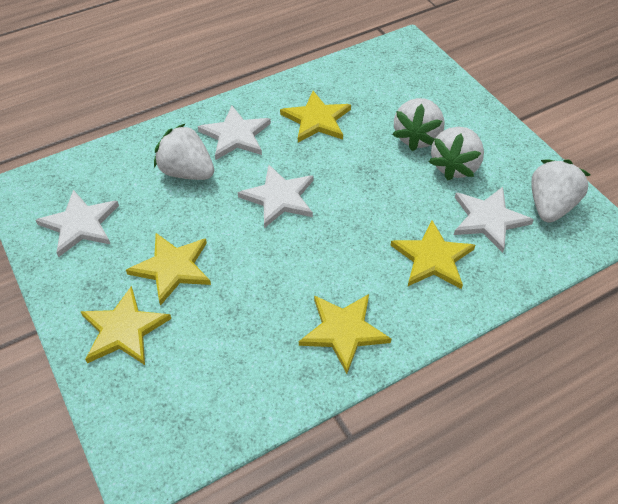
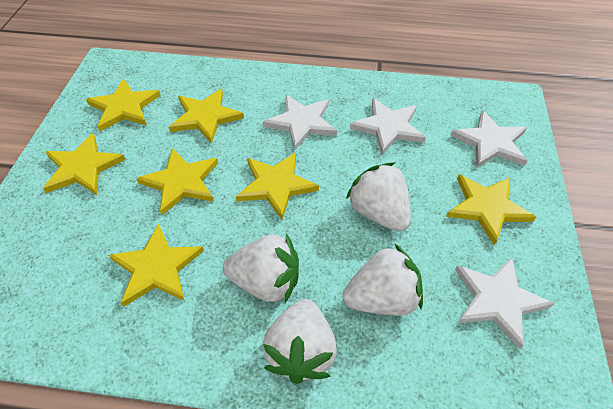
yellow star: [80,286,171,365] [126,233,211,306] [280,91,351,143] [299,294,391,374] [390,220,475,289] = 5 -> [43,133,126,195] [86,79,161,131] [109,224,204,307] [136,148,218,215] [169,88,244,144] [235,152,319,219] [446,174,536,246] = 7

